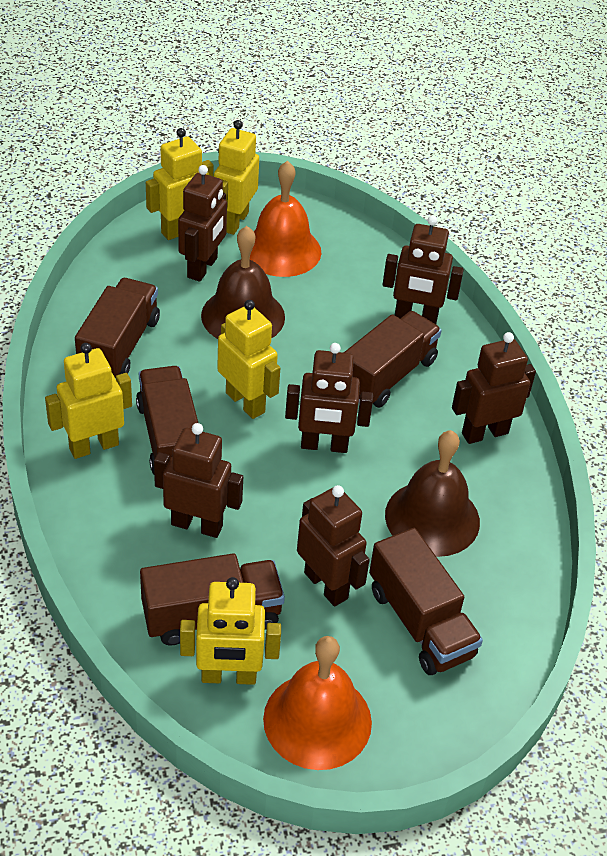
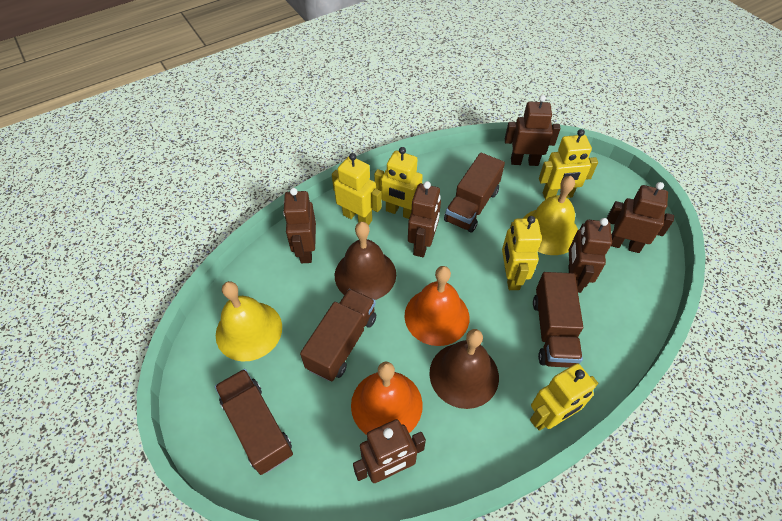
brown truck: [75,278,160,378] [136,366,198,475] [140,553,285,646] [344,311,442,408] [369,528,483,675] = 5 -> [215,369,293,475] [300,289,376,381] [444,153,505,233] [533,272,583,368] = 4
yellow bell: none = 0 -> [216,281,282,362] [524,176,578,255] = 2

